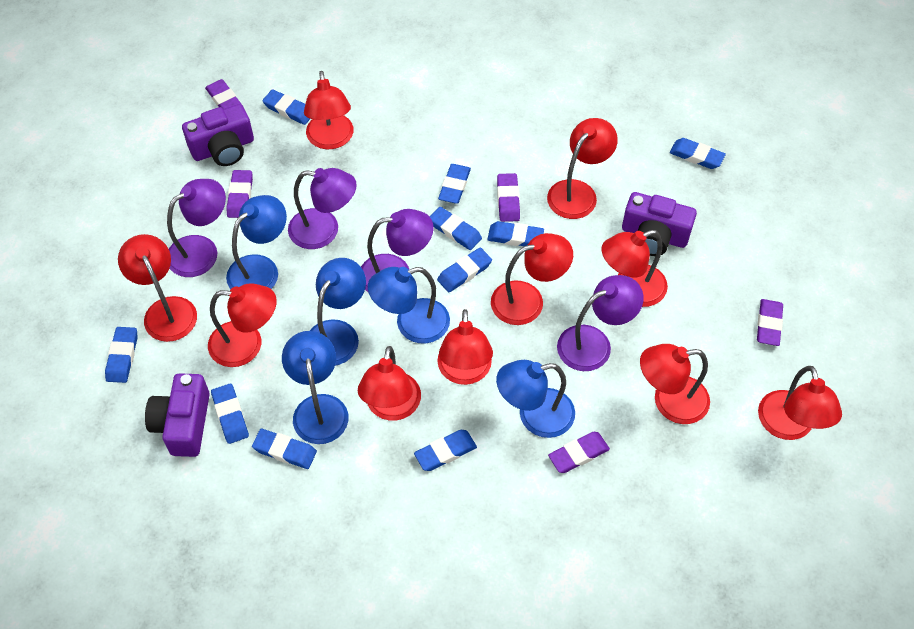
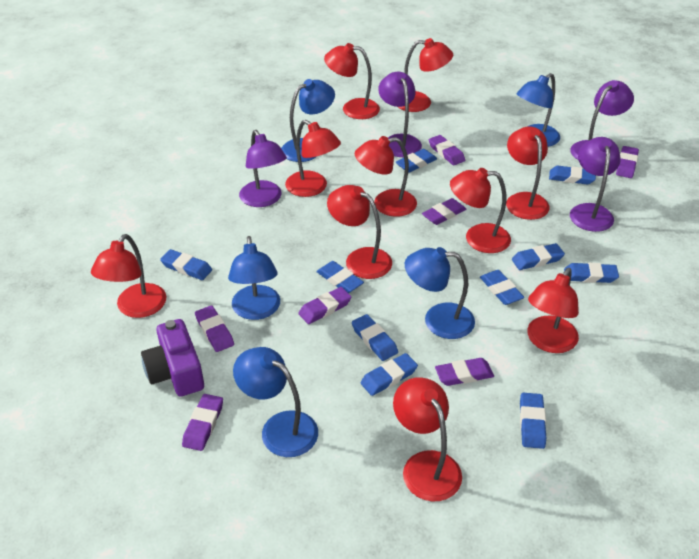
purple camera: [145,373,210,457] [182,104,254,166] [622,192,697,256] = 3 -> [141,319,204,397] = 1
purple eraser: [205,79,243,109] [227,170,253,218] [497,173,520,222] [548,432,610,473] [757,299,783,346] = 5 -> [182,394,223,451] [195,305,234,352] [298,287,352,324] [422,198,466,225] [429,135,465,165] [435,358,494,386] [616,146,639,178] = 7

